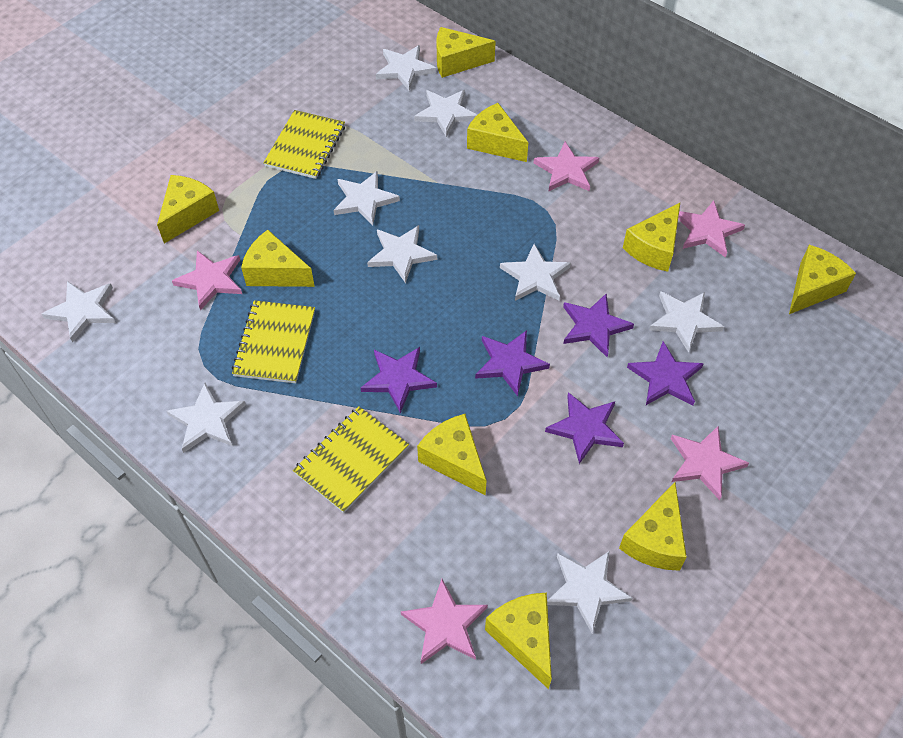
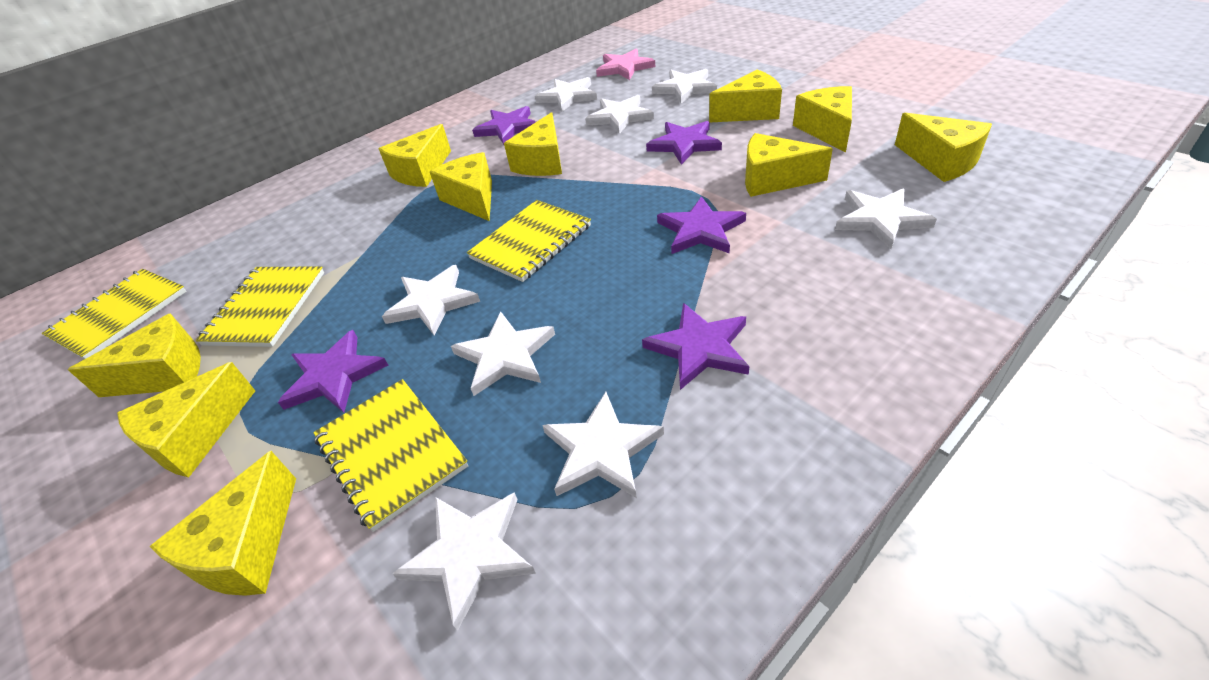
pink star: [172,250,242,311] [401,579,488,664] [534,142,599,192] [671,426,749,500] [678,201,745,258] = 5 -> [596,49,655,80] = 1
white star: [42,281,116,342] [167,383,246,453] [334,171,400,226] [367,225,437,283] [376,45,436,91] [414,90,477,137] [500,244,571,301] [547,551,633,633] [649,291,724,353] = 9 -> [382,265,480,336] [392,492,536,631] [451,312,555,396] [535,77,597,112] [542,392,664,498] [585,95,654,134] [652,69,717,104] [835,188,937,249] = 8
yellow cheese: [157,175,219,244] [241,230,315,287] [417,414,487,496] [436,27,496,78] [467,103,528,162] [485,593,552,689] [619,482,687,571] [623,203,680,272] [789,245,856,314] = 9 -> [68,313,201,397] [117,362,255,477] [149,451,296,596] [379,124,451,187] [430,152,492,221] [504,112,562,176] [709,70,782,122] [745,133,833,197] [793,86,852,152] [895,113,992,182] = 10
yellow notebook: [232,300,315,383] [263,110,345,179] [293,407,409,513] = 3 -> [42,269,187,359] [196,266,324,347] [313,379,468,532] [467,200,591,282] = 4

